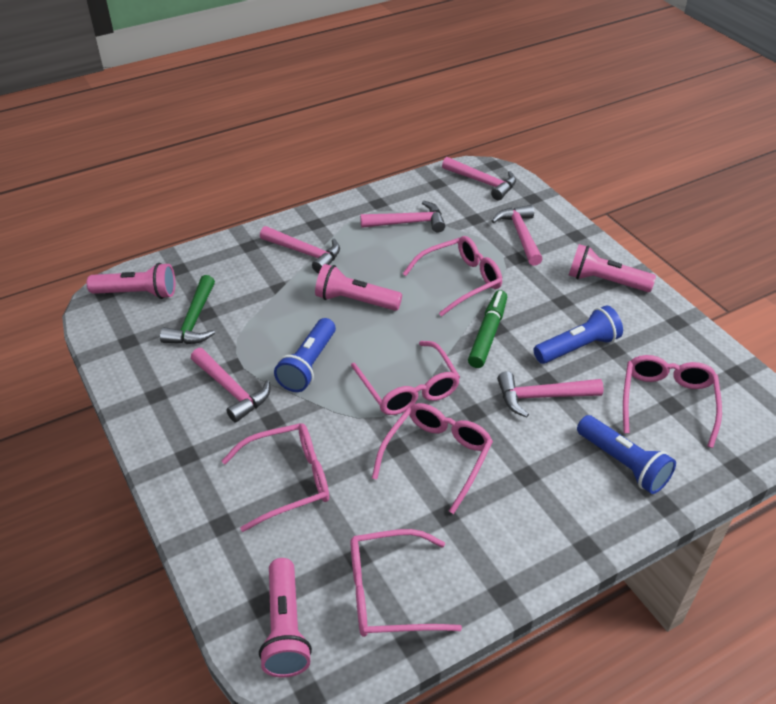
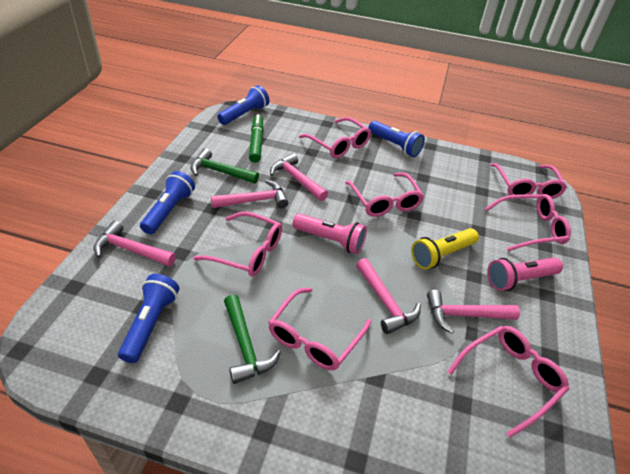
blue flashlight: [274,318,336,392] [533,306,623,364] [577,415,676,494] = 3 -> [118,274,179,363] [140,171,195,234] [217,85,269,125] [368,121,425,157] = 4
green hammer: [160,275,215,344] = 1 -> [190,148,259,184] [224,294,281,384] = 2
pink flashlight: [87,263,175,299] [259,558,312,678] [315,264,402,311] [569,244,656,292] = 4 -> [293,213,367,254] [487,257,563,291] = 2
pink glasses: [222,423,329,532] [350,529,462,637] [351,341,460,415] [372,403,493,514] [403,236,502,317] [623,355,722,448] = 6 -> [193,212,282,277] [268,288,371,370] [299,117,371,158] [345,173,424,217] [447,326,569,438] [485,194,571,251] [491,163,567,199] = 7
pink hammer: [191,348,270,423] [260,226,340,273] [360,201,445,232] [442,157,516,200] [492,205,543,266] [497,371,604,418] = 6 -> [93,221,176,267] [211,180,288,208] [270,153,328,201] [356,258,421,334] [427,290,520,334] = 5
yellow flashlight: none = 0 -> [411,228,479,269] = 1

